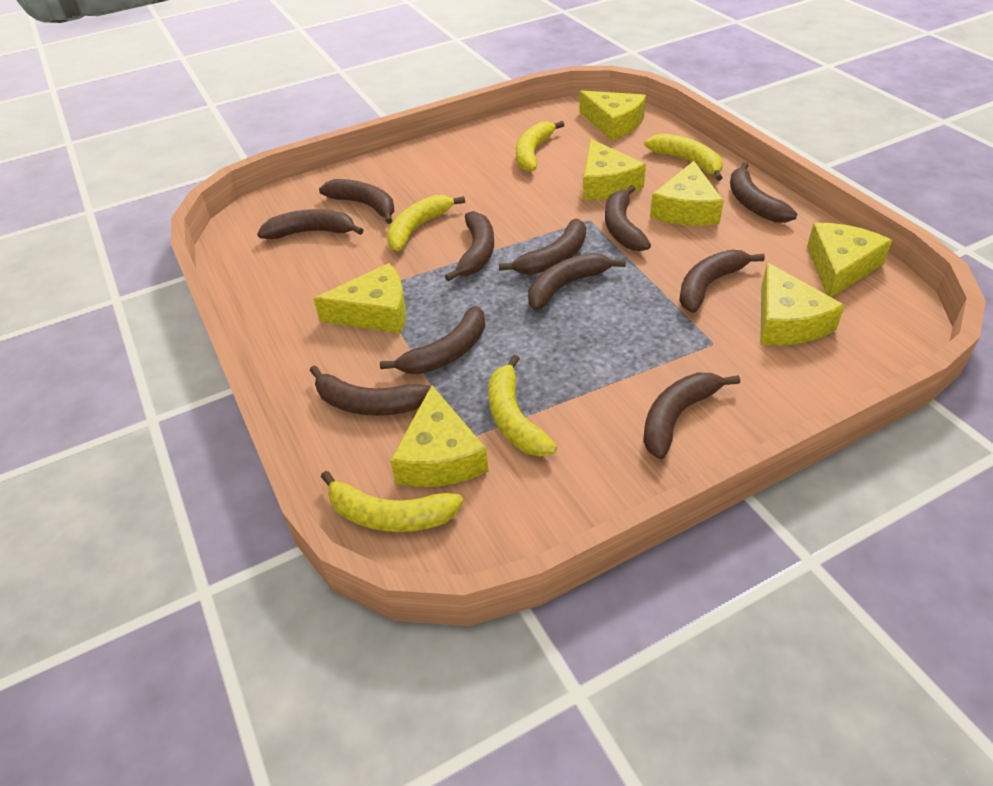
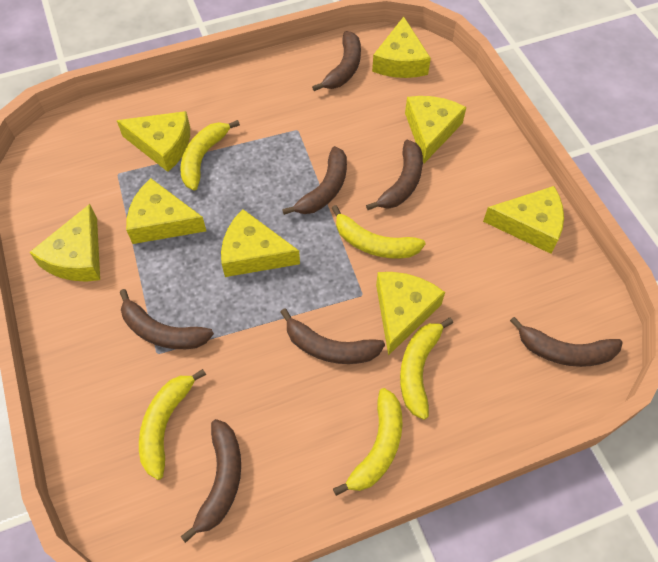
brown banana: [257,209,363,239] [310,365,430,416] [319,179,394,224] [380,306,485,374] [445,211,494,282] [499,219,586,275] [528,253,626,311] [605,185,651,251] [643,373,740,459] [679,250,765,313] [730,162,798,223] = 11 -> [120,289,214,349] [181,419,241,543] [280,308,385,364] [282,146,347,215] [312,31,361,91] [366,140,423,210] [510,317,623,367] = 7
yellow cheese: [313,263,406,333] [390,385,489,487] [579,91,646,140] [583,139,646,200] [650,161,724,226] [760,263,845,345] [807,223,892,297] = 7 -> [29,204,100,282] [117,111,190,172] [126,178,206,244] [221,209,300,277] [372,17,431,78] [376,272,445,356] [405,96,466,163] [483,186,564,254] = 8

